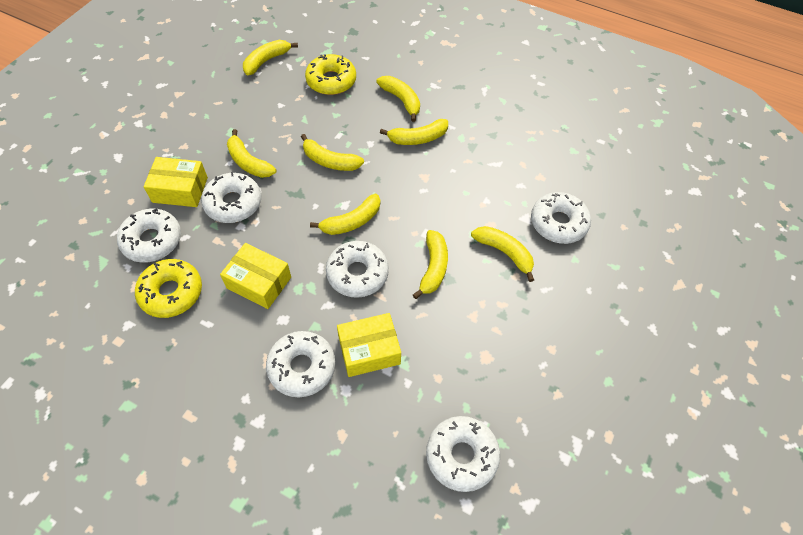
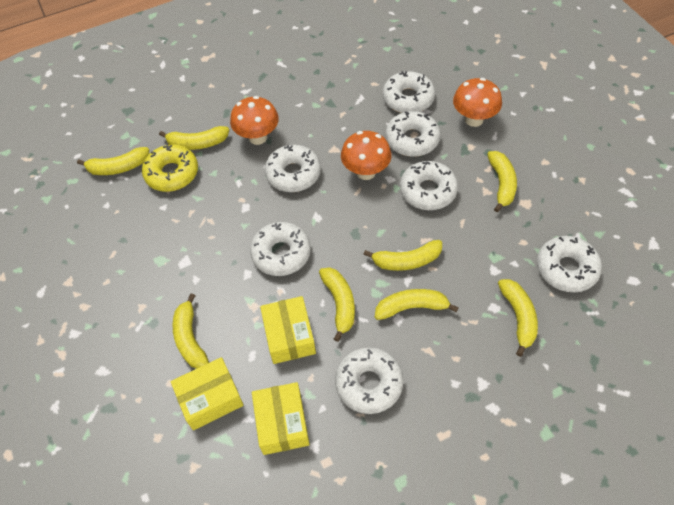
orange mushroom: none = 0 -> [230,96,279,145] [341,131,391,180] [453,78,502,127] = 3
white donut: [117,208,181,263] [201,172,261,223] [266,331,335,398] [326,241,389,298] [426,416,500,492] [531,192,591,244] = 6 -> [250,222,311,276] [264,145,321,192] [335,348,403,414] [383,71,435,113] [386,111,440,157] [400,161,458,210] [537,236,602,292] = 7
yellow donut: [135,259,202,318] [305,54,356,95] = 2 -> [142,145,198,192] = 1

